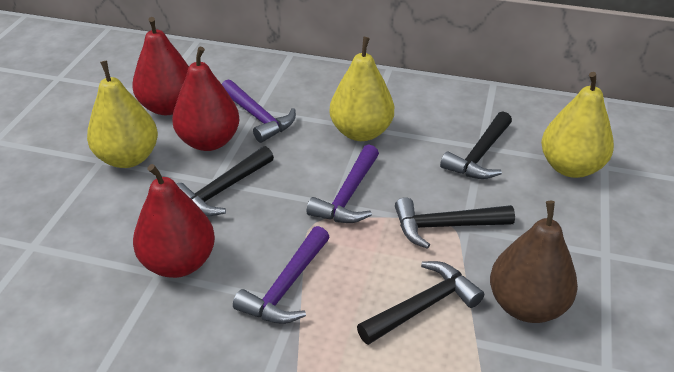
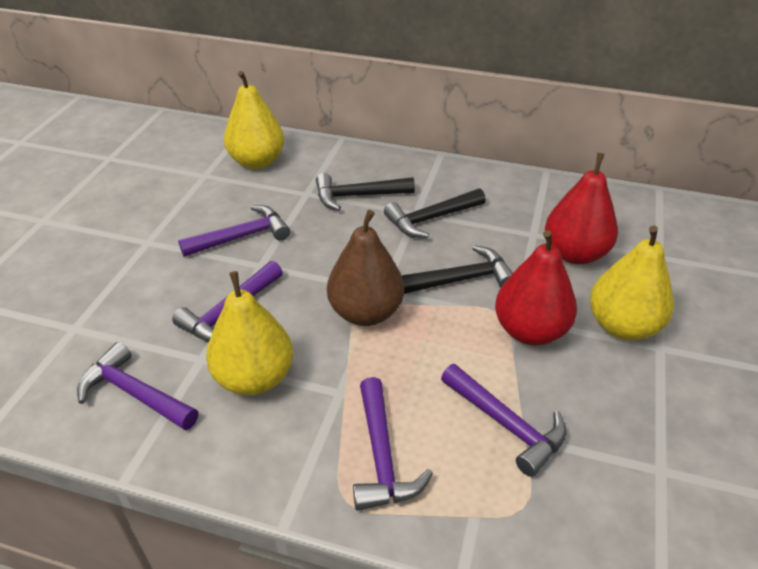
black hammer: [177,146,274,216] [357,261,484,345] [395,197,515,249] [440,111,512,179] = 4 -> [316,173,415,211] [384,188,486,238] [401,245,513,294] = 3
purple hammer: [222,79,296,143] [233,226,329,324] [307,144,379,223] = 3 -> [77,342,198,430] [172,261,283,342] [178,205,290,257] [353,377,433,511] [441,364,566,477] = 5
red pear: [132,17,189,115] [133,164,215,278] [172,47,240,151] = 3 -> [495,230,577,345] [545,153,618,264] = 2

